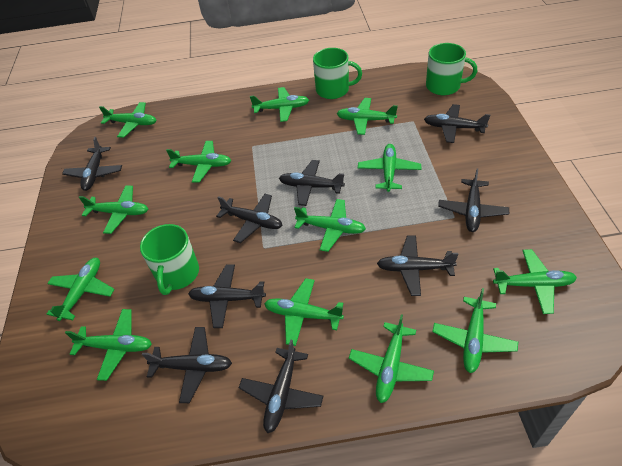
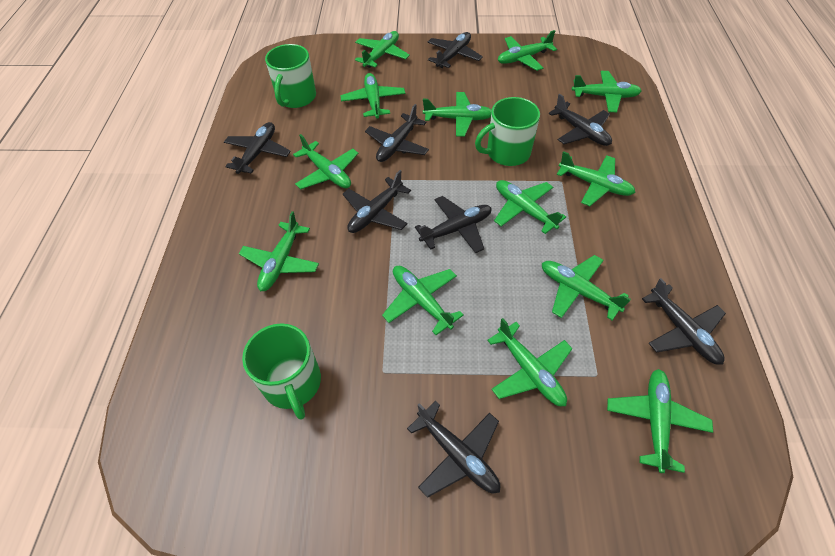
black plane: [62,137,122,191] [142,327,232,403] [188,264,266,328] [216,194,283,243] [239,340,323,433] [279,160,345,206] [377,236,459,296] [424,104,490,143] [438,168,509,232] = 9 -> [224,122,291,174] [343,170,411,233] [365,104,429,162] [407,401,500,498] [415,196,492,253] [427,32,483,68] [549,94,612,146] [642,278,726,365] = 8

